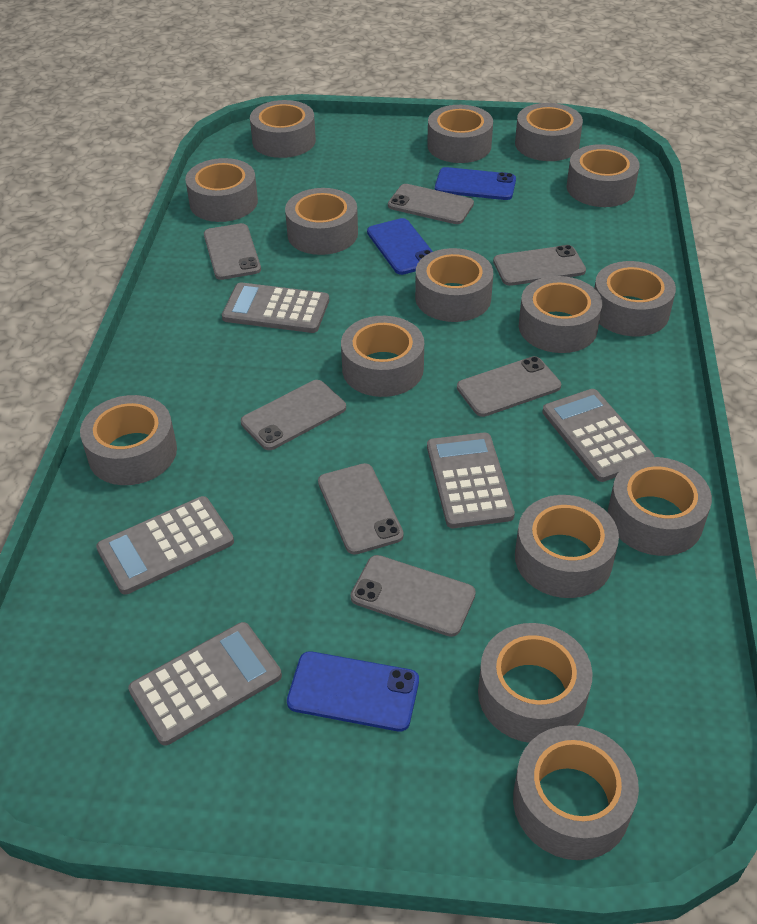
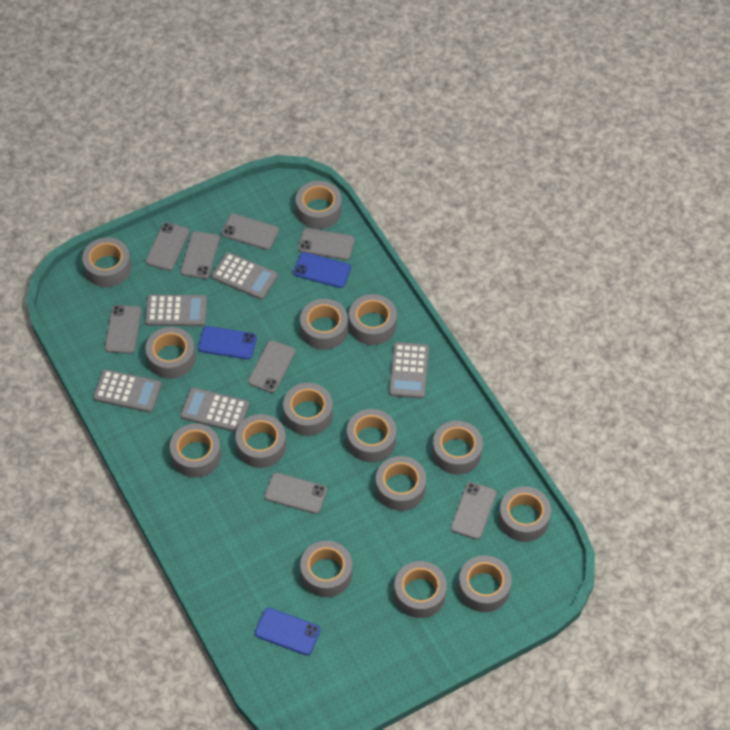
grey phone: [204,223,261,280] [241,380,346,450] [318,463,404,555] [351,555,476,637] [388,184,474,224] [457,356,561,417] [493,245,586,286] = 7 -> [105,305,142,354] [146,222,189,271] [181,231,220,279] [221,214,279,250] [248,340,296,393] [265,473,327,514] [298,228,355,260] [451,482,497,540] = 8

